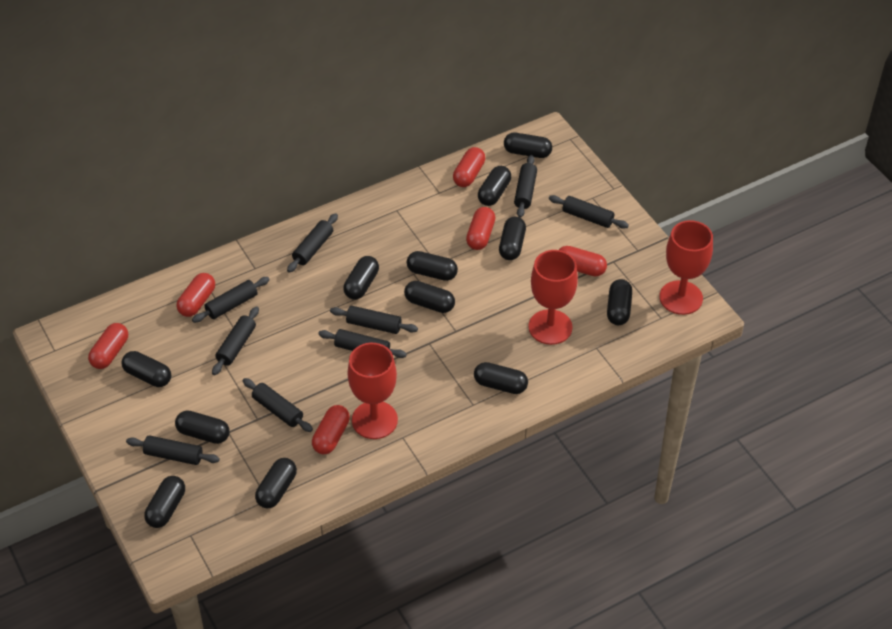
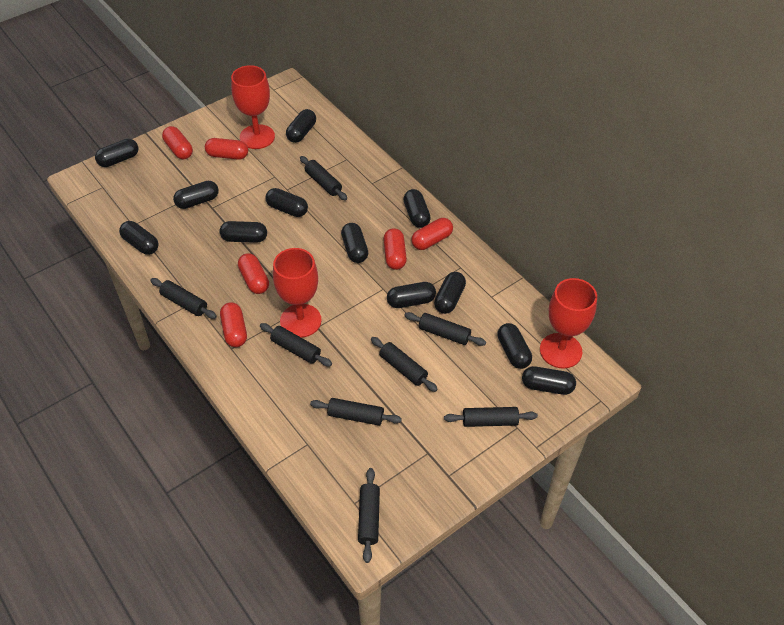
black rolling pin: [126,435,220,465] [192,277,270,323] [212,306,259,375] [243,378,313,432] [287,213,338,273] [318,329,407,358] [330,306,418,334] [514,155,537,218] [549,195,629,229] = 9 -> [150,278,217,319] [260,323,332,367] [300,156,347,200] [310,398,402,425] [358,468,380,563] [371,337,438,392] [404,312,486,346] [444,407,538,427] = 8

